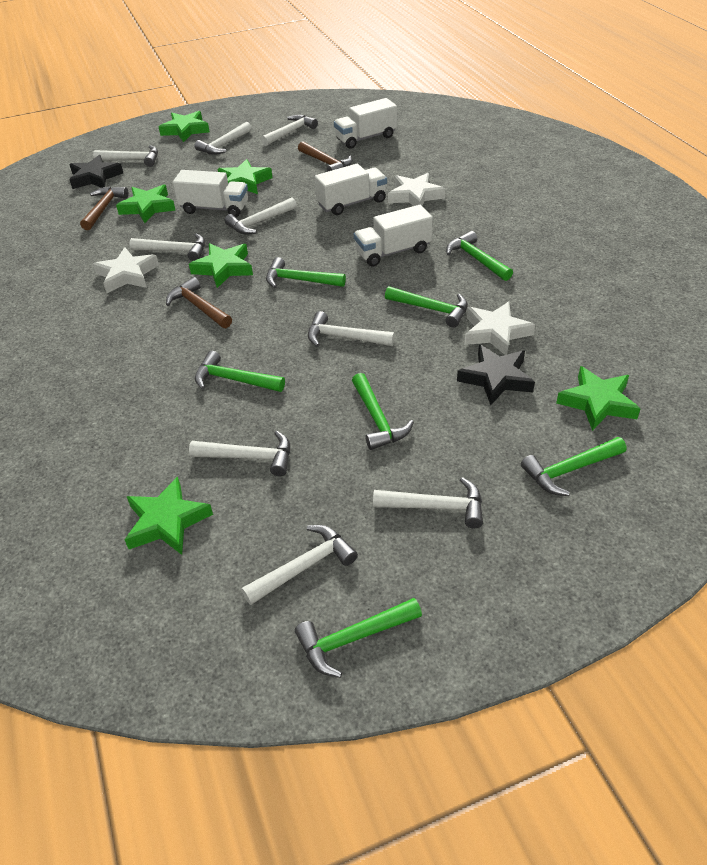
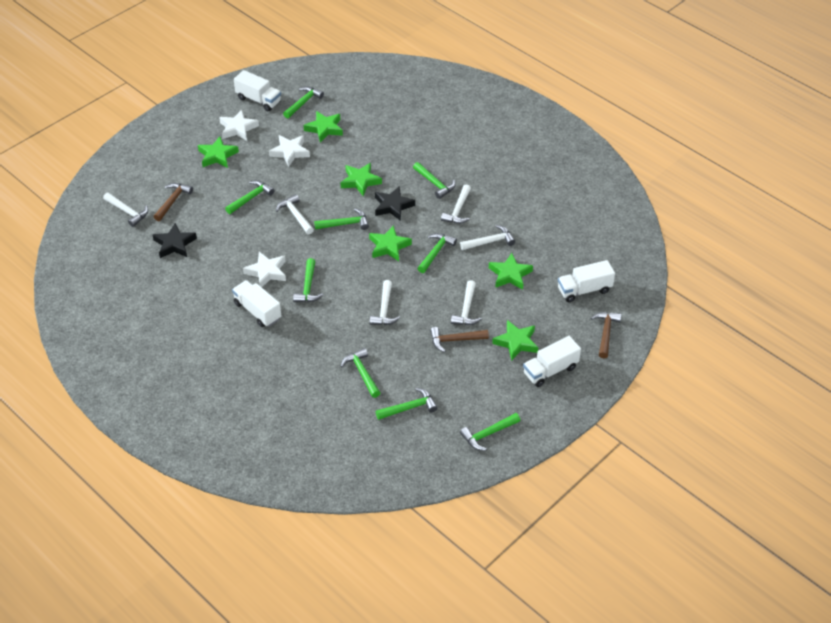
green hammer: [195,351,285,392] [266,257,346,288] [295,598,422,678] [352,373,414,450] [385,286,468,328] [446,231,513,281] [521,437,626,496] = 7 -> [225,180,274,214] [283,86,324,119] [293,258,323,302] [314,208,369,230] [341,348,380,398] [375,388,438,420] [413,162,455,199] [417,233,457,273] [460,413,520,451] = 9
white hammer: [93,145,158,167] [129,233,205,261] [189,431,290,476] [194,122,252,155] [225,198,297,234] [241,525,358,605] [261,115,318,146] [308,311,395,347] [373,477,483,528] = 9 -> [103,193,148,227] [276,194,314,234] [370,280,400,325] [441,184,471,224] [451,280,482,325] [460,225,515,250] = 6

